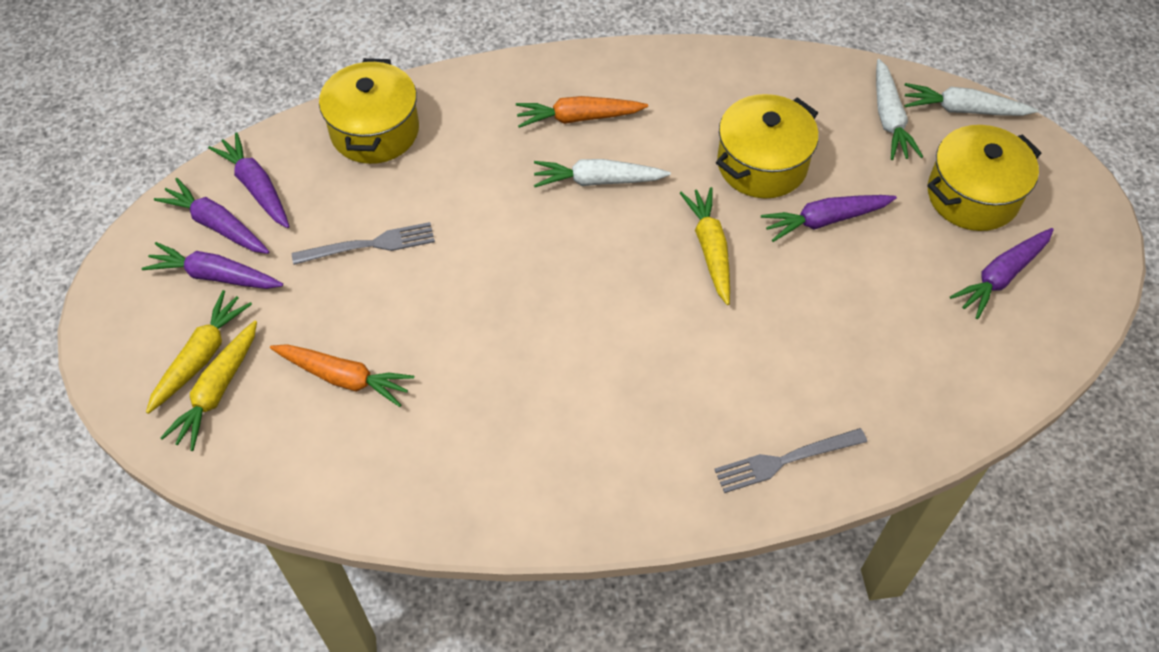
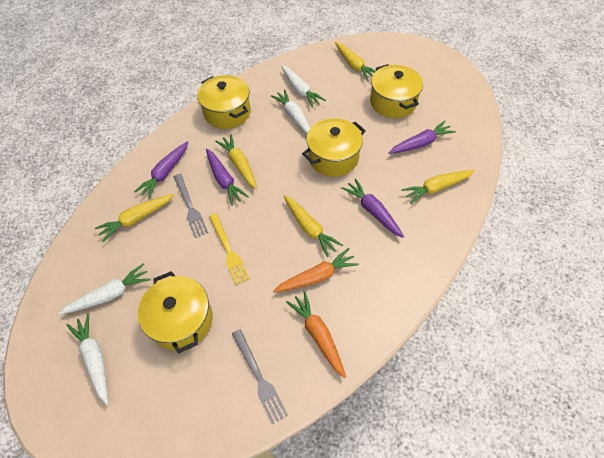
purple carrot: [142,242,283,289] [154,178,269,254] [208,132,290,228] [761,195,897,242] [950,228,1054,319] = 5 -> [134,141,188,199] [206,149,249,206] [341,178,404,238] [388,121,456,154] = 4
white carrot: [534,159,671,187] [876,59,923,160] [904,83,1038,116] = 3 -> [58,264,151,315] [67,314,108,404] [271,90,310,134] [281,66,326,108] = 4
yellow carrot: [146,290,252,414] [160,321,257,451] [680,187,730,305] = 3 -> [95,194,174,242] [215,134,257,189] [284,195,343,257] [335,42,376,81] [401,170,475,204] = 5
yellow fork: none = 0 -> [209,213,250,285] = 1
yellow pot: [319,58,419,164] [716,94,819,198] [927,125,1042,231] = 3 -> [138,271,213,353] [197,75,251,129] [302,118,366,177] [370,64,423,118] = 4

